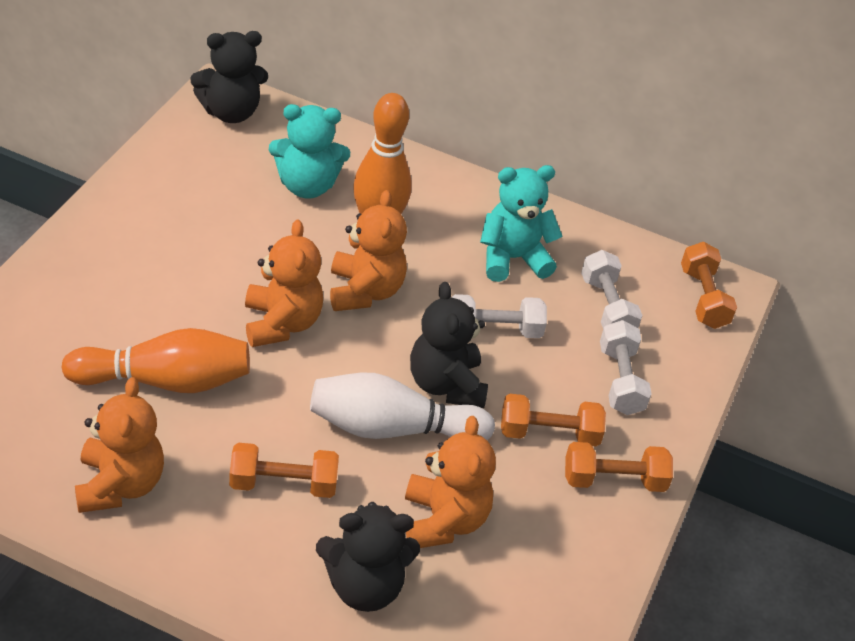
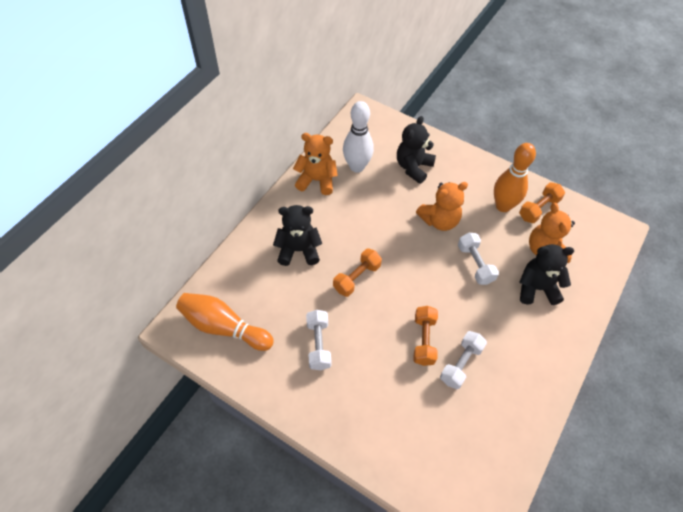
orange dumbbell: [229,443,339,498] [501,394,606,447] [565,442,673,492] [681,242,737,329] = 4 -> [333,248,382,297] [413,306,438,366] [519,182,565,223] = 3
orange teddy bear: [75,377,164,513] [245,220,323,347] [330,190,407,311] [405,416,496,548] = 4 -> [293,133,338,195] [416,182,468,231] [529,203,575,263] = 3
turquoise teddy bear: [269,104,350,198] [480,165,563,282] = 2 -> none = 0

